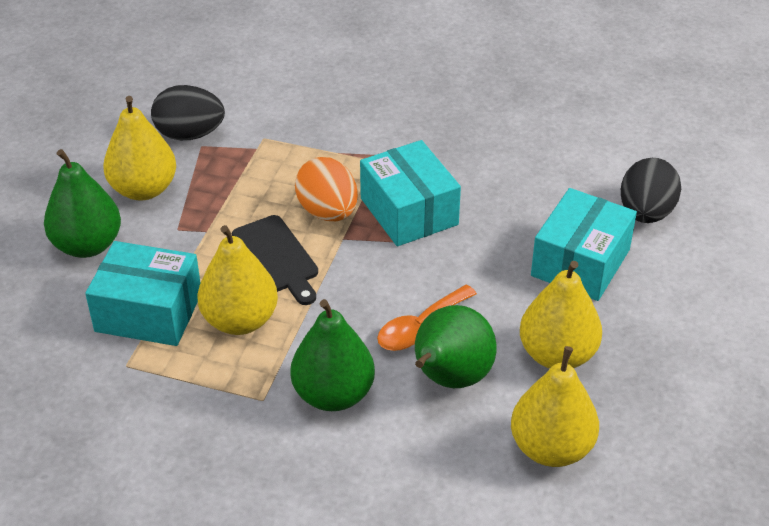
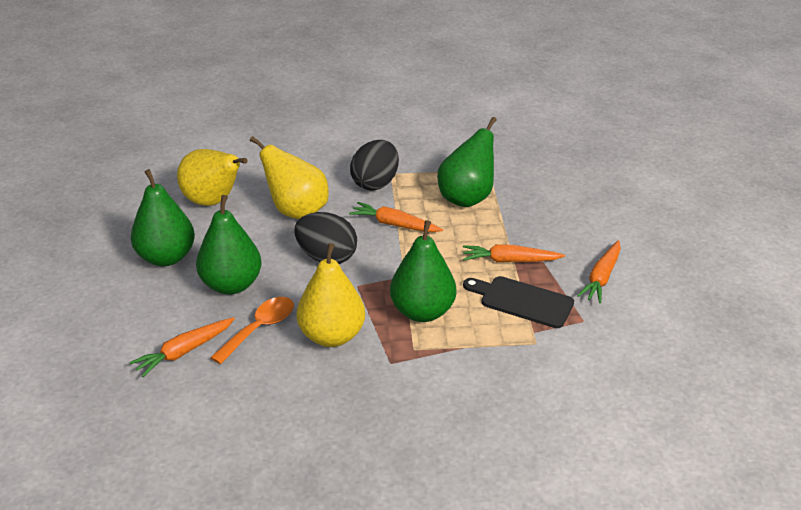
green pear: [44,149,121,258] [290,299,375,411] [415,305,497,388] = 3 -> [131,169,195,266] [196,195,262,294] [390,220,456,322] [437,117,497,207] = 4
orange carrot: none = 0 -> [130,317,235,377] [349,202,443,232] [463,244,565,262] [577,240,621,303] = 4
orange egg: [295,157,358,221] = 1 -> none = 0
turquoise box: [85,241,200,346] [360,140,461,246] [531,188,637,301] = 3 -> none = 0
yellow pear: [103,96,176,200] [197,225,278,335] [511,346,599,467] [520,261,602,369] = 4 -> [177,149,248,206] [250,136,329,219] [296,243,365,347] = 3

